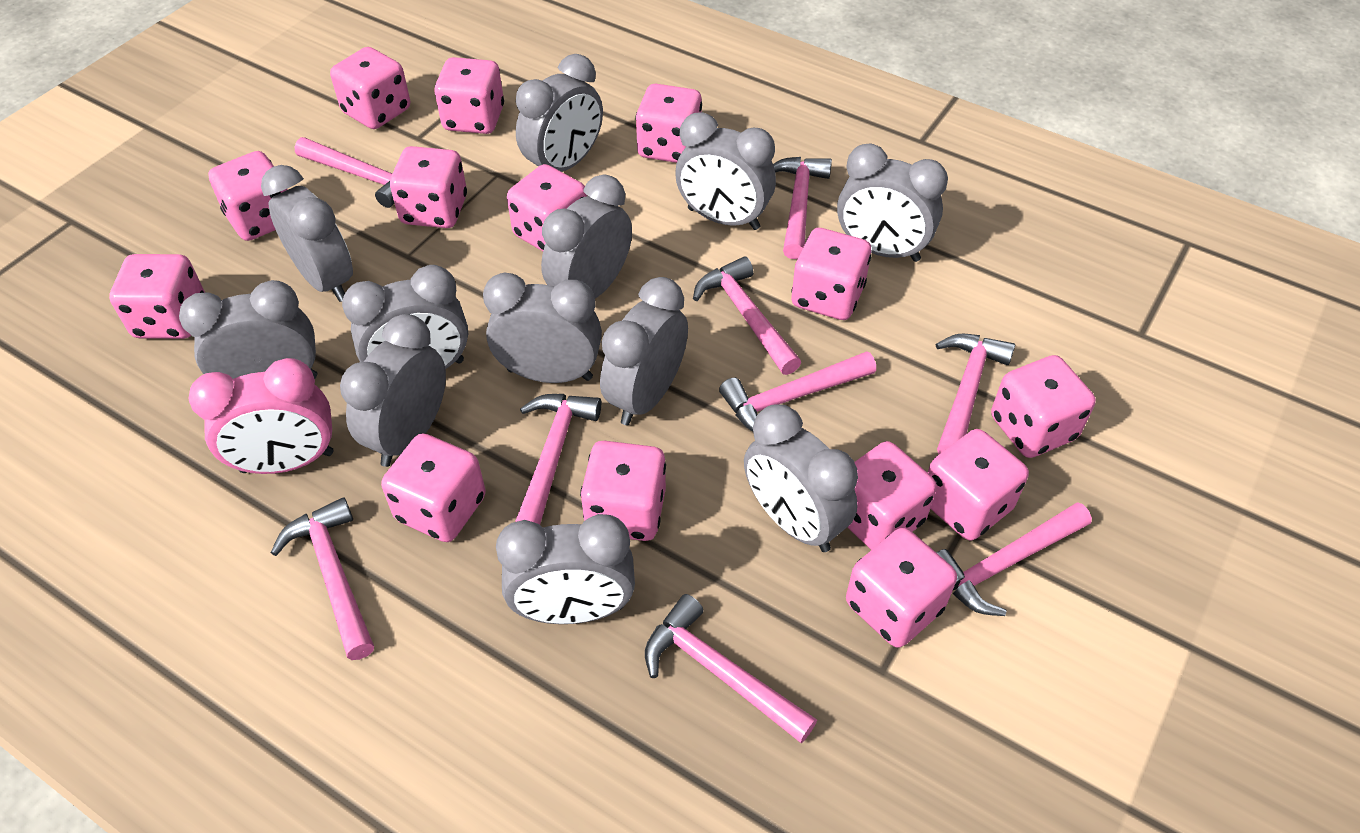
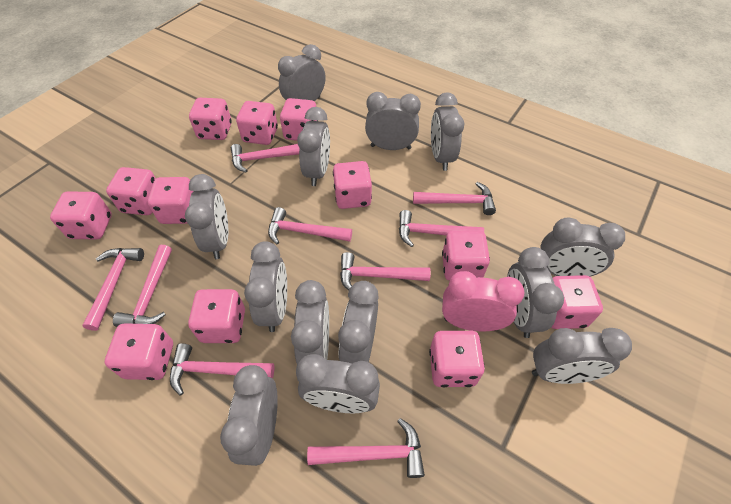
grey clock: [179,280,318,379] [261,165,353,302] [340,314,446,467] [342,265,468,369] [483,272,602,383] [496,514,635,624] [516,54,603,172] [541,174,632,298] [600,277,688,425] [675,112,776,230] [744,404,858,552] [837,143,948,262] = 12 -> [185,174,228,259] [220,365,278,466] [244,241,287,332] [278,44,325,102] [291,280,329,364] [296,354,380,413] [297,107,330,186] [338,281,379,363] [365,92,421,150] [431,92,464,171] [507,247,564,338] [532,328,632,384] [540,218,625,277] = 13
pink dice: [109,254,205,339] [208,151,288,241] [330,47,410,129] [381,433,486,542] [390,146,467,228] [435,57,504,134] [507,164,587,251] [580,441,666,541] [635,84,702,163] [791,228,871,320] [846,528,957,648] [847,441,937,550] [928,429,1029,540] [991,355,1096,458] = 14 -> [50,191,112,239] [105,323,173,380] [106,167,156,215] [148,177,194,224] [188,289,245,343] [189,98,232,140] [236,101,278,145] [280,98,318,141] [333,161,372,209] [429,331,485,388] [442,231,490,281] [551,275,603,329] = 12

